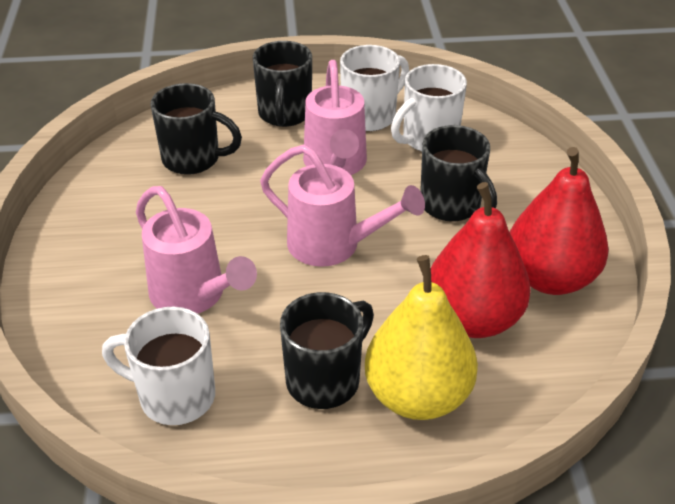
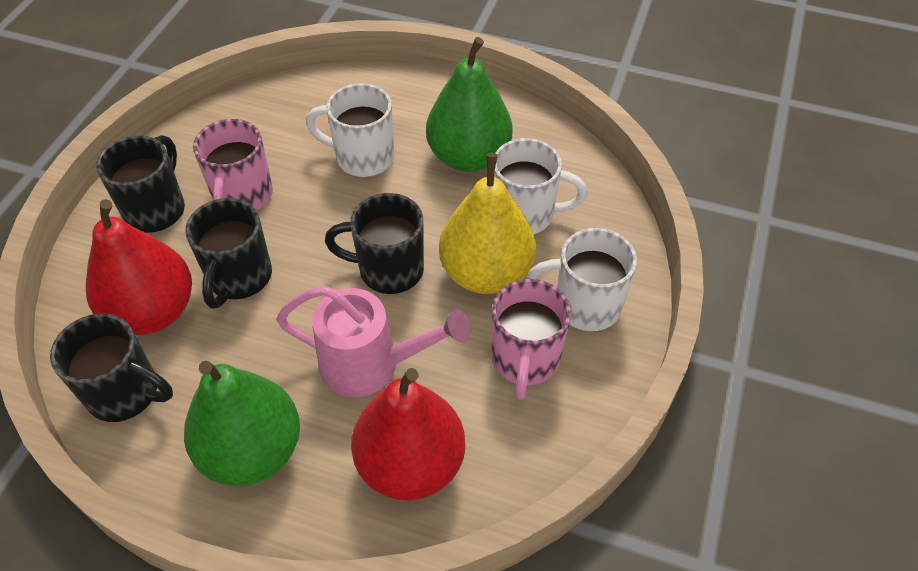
green pear: none = 0 -> [184,361,300,486] [426,37,513,172] = 2
pink mug: none = 0 -> [193,119,273,211] [492,279,571,400] = 2
pink watering can: [136,186,257,314] [260,145,425,267] [303,60,367,175] = 3 -> [276,286,470,397] = 1

